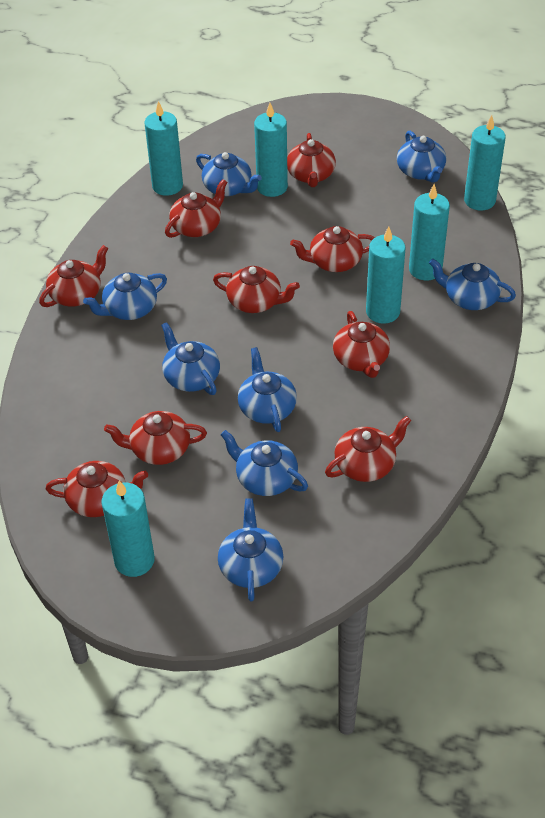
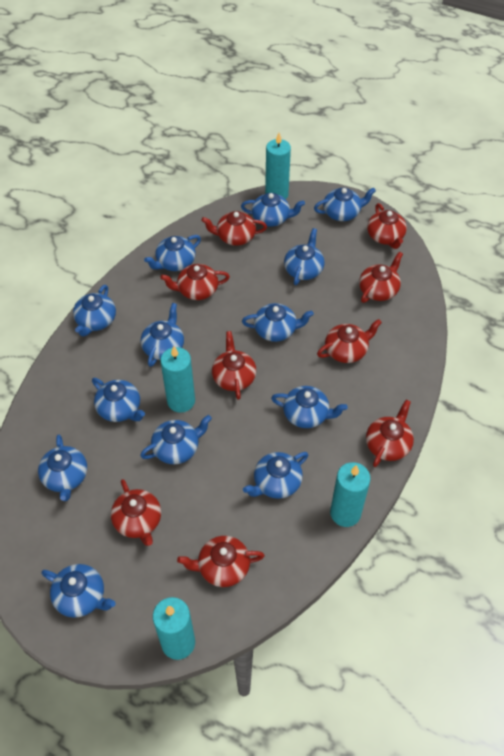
blue teapot: [83,273,167,320] [161,322,220,395] [196,152,262,196] [218,498,284,601] [221,430,308,496] [238,347,297,432] [397,131,446,183] [429,258,516,310] = 8 -> [38,435,87,501] [42,564,116,618] [73,285,116,337] [92,378,145,422] [140,303,184,367] [140,415,212,464] [144,235,201,271] [241,193,305,227] [242,303,314,342] [243,452,308,499] [271,386,348,428] [284,228,325,285] [314,188,376,221] = 13
turquoise candle: [101,480,155,577] [144,101,183,196] [254,103,288,197] [366,226,406,324] [409,184,450,280] [464,115,506,211] = 6 -> [153,597,195,660] [160,346,195,413] [265,133,291,199] [330,462,371,527] = 4

